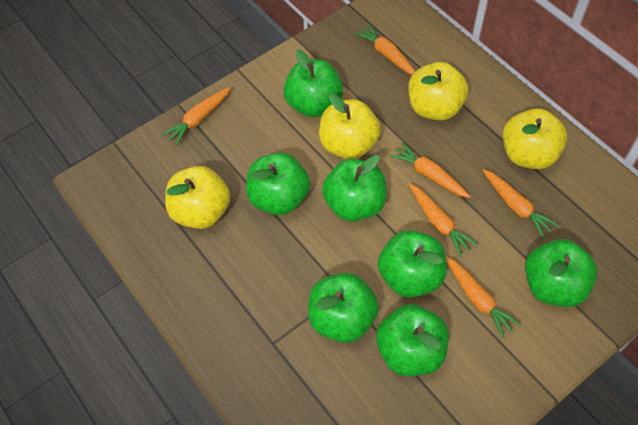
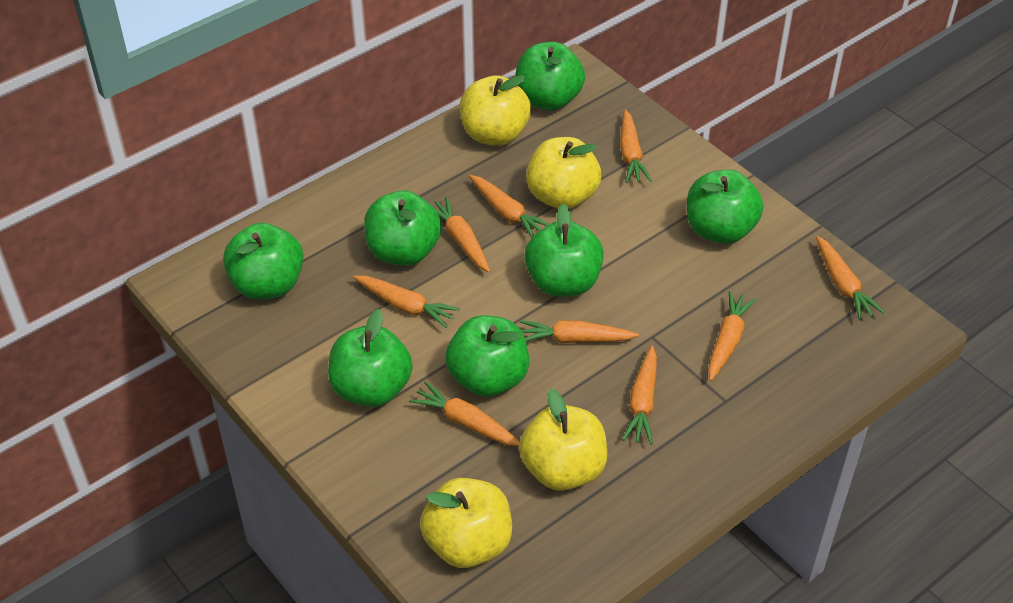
orange carrot: [162,87,231,146] [354,24,416,75] [389,142,470,198] [409,183,478,257] [446,256,521,338] [482,169,559,238] = 6 -> [353,276,460,328] [409,381,520,446] [434,196,490,272] [469,175,550,237] [520,320,639,343] [620,110,652,183] [622,346,657,445] [708,291,756,381] [816,236,884,320] = 9

